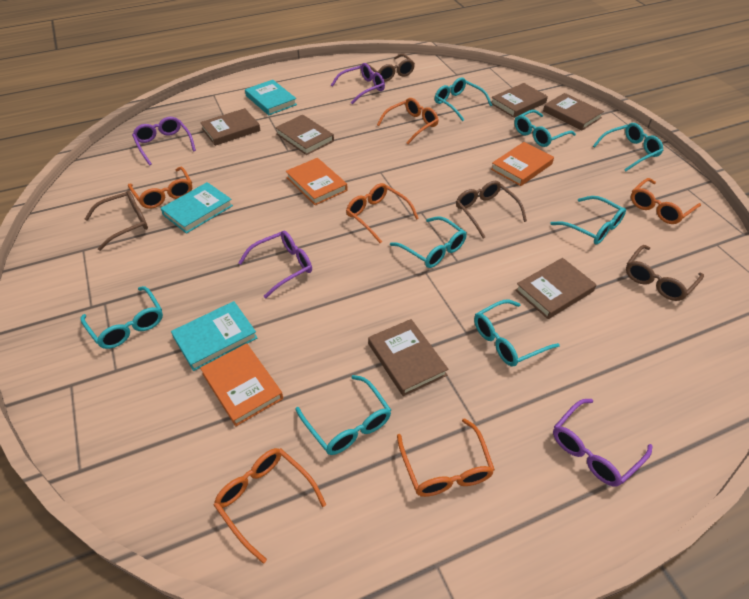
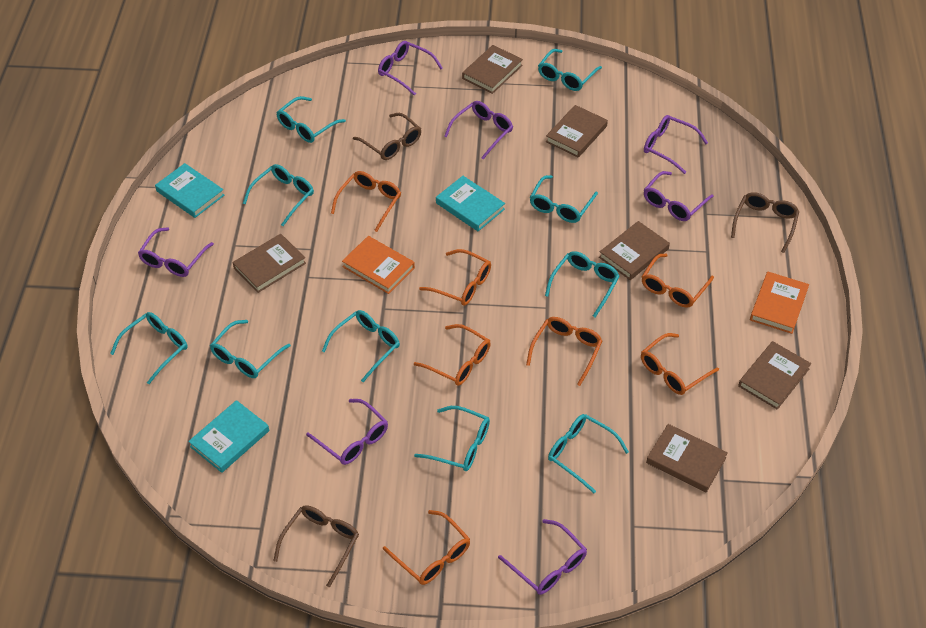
brown glasses: [85,190,148,251] [368,54,415,82] [456,181,527,239] [626,245,704,301] = 4 -> [273,505,359,588] [353,113,421,160] [731,192,799,253] = 3
orange book: [200,343,283,427] [286,158,348,205] [491,142,554,186] = 3 -> [342,236,415,294] [750,272,809,334] = 2
orange glasses: [128,167,192,209] [214,448,326,564] [346,183,419,243] [377,98,439,144] [397,418,495,497] [631,178,701,224] = 6 -> [331,171,401,232] [383,510,470,585] [414,324,491,386] [419,249,491,306] [526,317,603,386] [641,333,719,395] [642,254,714,308] = 7
purple glasses: [132,117,196,166] [238,231,312,299] [331,63,385,104] [553,399,652,487] = 4 -> [138,227,214,277] [306,399,388,465] [378,41,443,96] [444,101,513,160] [498,519,587,595] [644,115,708,174] [644,171,714,221] = 7
turquoise glasses: [80,286,163,349] [295,375,391,455] [390,216,466,268] [435,77,492,121] [474,299,560,367] [514,110,576,147] [550,196,626,245] [593,123,663,171] = 8 -> [110,312,188,384] [210,320,291,378] [243,164,314,226] [276,96,346,143] [322,310,400,382] [414,406,490,471] [530,175,598,223] [538,49,602,91] [545,251,620,317] [548,414,629,493] = 10

